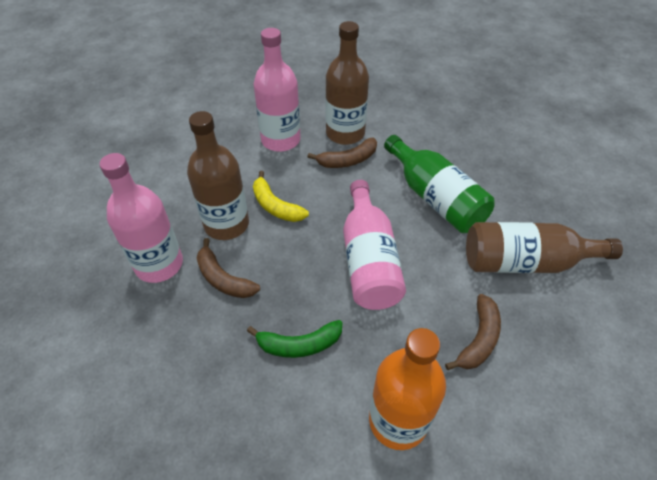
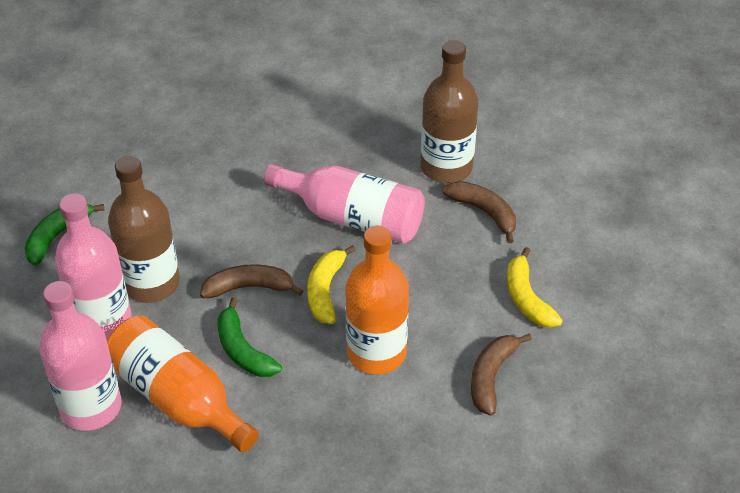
brown bottle: [187,111,249,240] [326,21,369,145] [466,222,623,273] = 3 -> [108,155,180,303] [421,40,478,183] = 2
green banana: [247,320,342,358] = 1 -> [24,204,105,266] [217,297,282,377] = 2
green bottle: [384,135,494,233] = 1 -> none = 0
orange bottle: [369,328,446,450] = 1 -> [107,315,259,452] [345,226,409,374] = 2
yellow banana: [253,171,309,222] = 1 -> [307,245,356,324] [507,247,563,328] = 2

